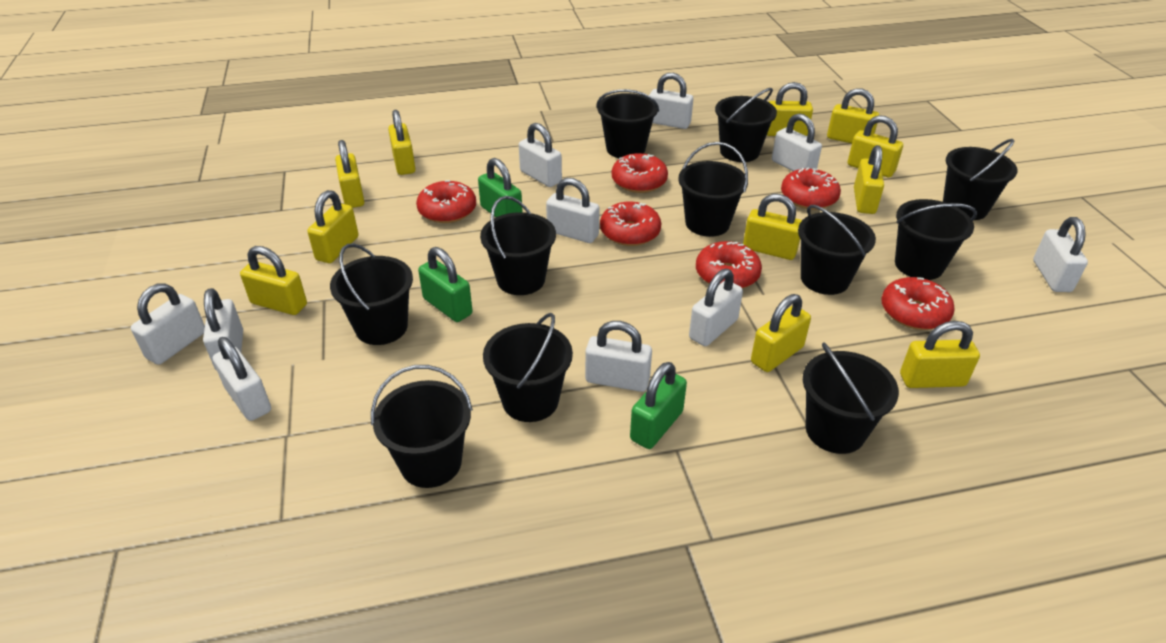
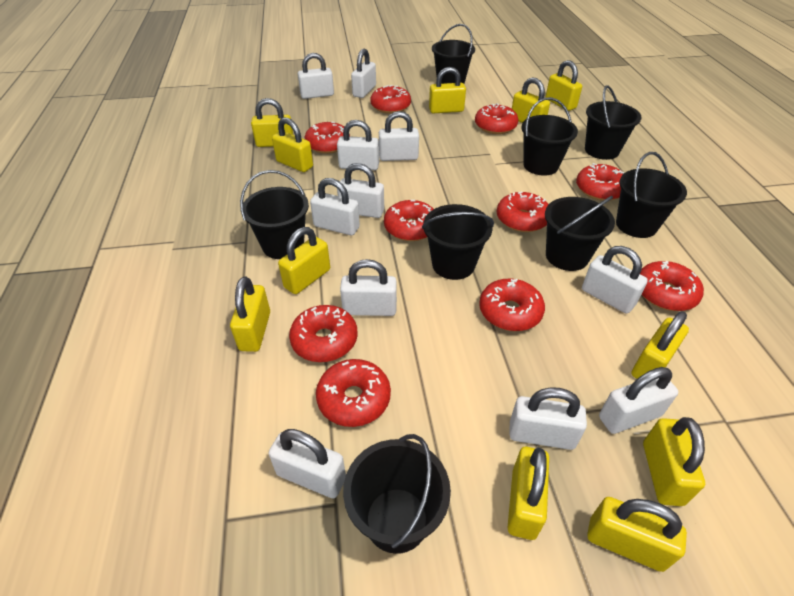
black bucket: [330,243,413,345] [371,365,473,488] [480,196,556,295] [483,313,573,422] [596,89,659,158] [678,142,748,237] [715,88,777,162] [798,205,876,295] [803,343,899,454] [895,199,977,280] [943,139,1018,220] = 11 -> [240,170,309,259] [343,434,451,554] [422,204,494,280] [432,24,475,84] [521,97,578,176] [545,196,615,271] [585,85,641,160] [616,152,687,238] = 8
green padlock: [418,247,473,322] [478,158,523,217] [630,362,687,449] = 3 -> none = 0
red donut: [416,180,476,223] [600,202,661,246] [612,153,668,193] [696,241,762,288] [781,167,841,210] [881,277,955,330] = 6 -> [289,305,357,362] [305,121,350,154] [316,359,391,427] [370,85,411,114] [384,200,434,241] [475,103,519,134] [479,279,545,331] [497,191,549,232] [576,163,624,201] [640,261,704,311] = 10
white padlock: [131,283,205,365] [203,288,243,371] [213,337,271,421] [519,123,562,187] [546,178,600,243] [585,321,652,392] [649,73,693,129] [689,269,743,346] [772,113,822,171] [1033,217,1088,292] = 10 -> [269,429,346,499] [298,53,334,99] [310,178,360,235] [337,120,379,170] [337,163,384,218] [340,259,397,316] [351,49,376,98] [379,111,419,161] [509,387,587,450] [582,246,648,313] [599,367,678,434] = 11

